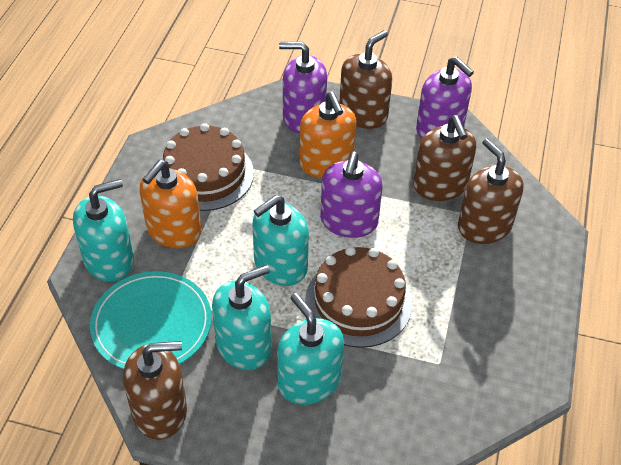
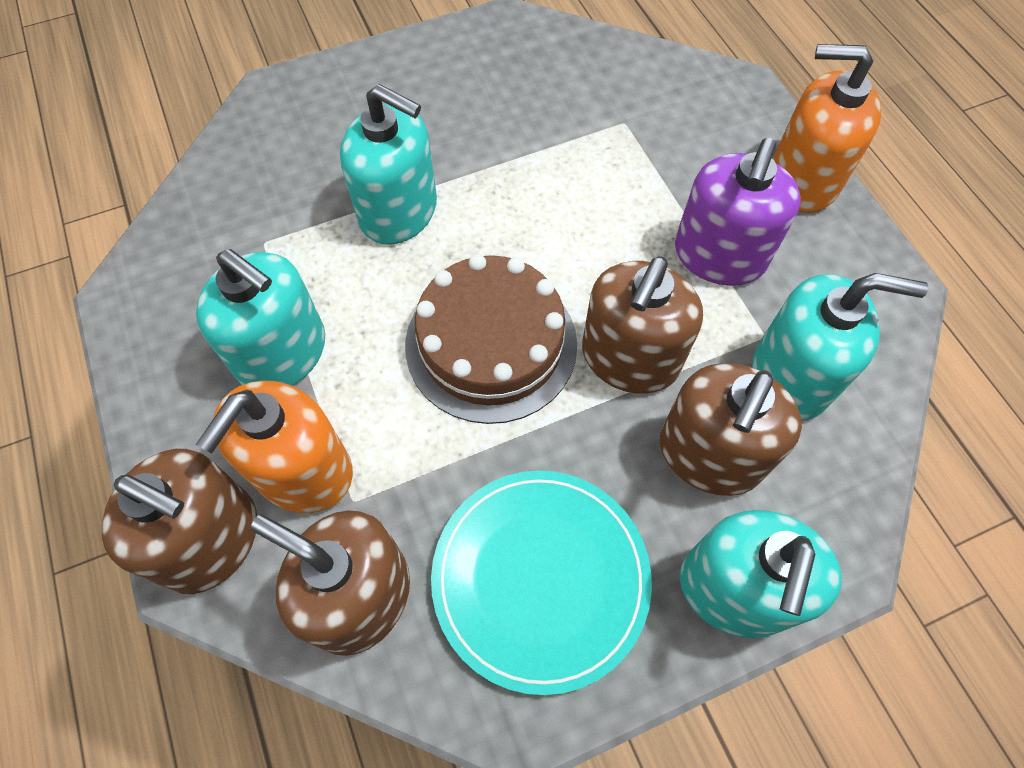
brown cake: [163,123,254,211] [305,246,412,348] = 2 -> [405,254,577,424] = 1
purple soap dispenser: [279,42,327,133] [320,152,383,238] [416,56,474,138] = 3 -> [675,138,801,286] = 1

